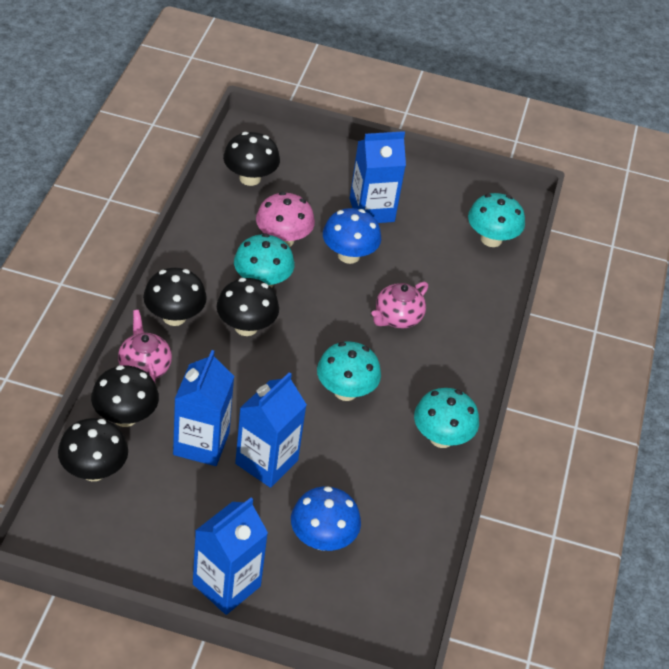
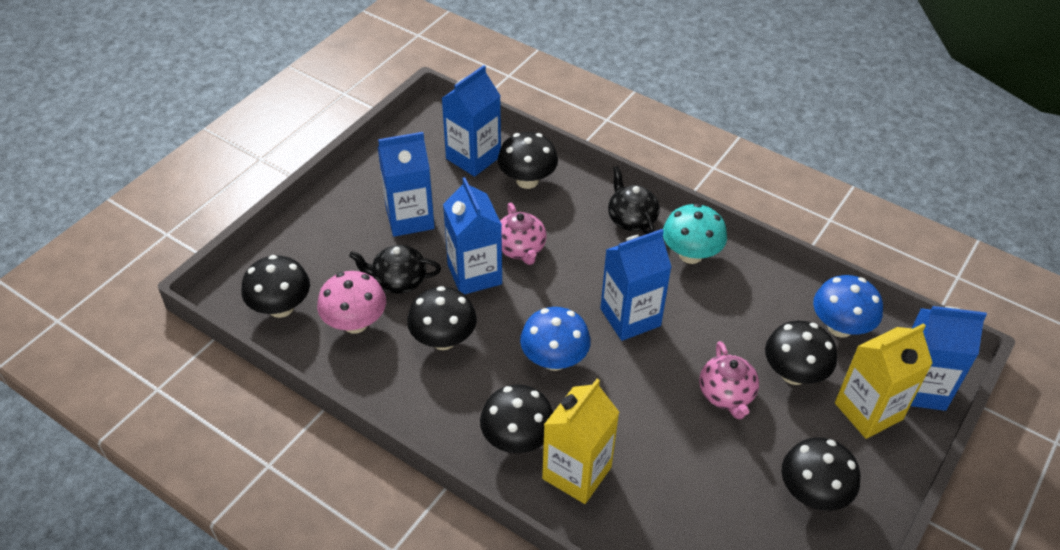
black mushroom: [58,418,128,481] [91,365,159,427] [143,268,207,326] [217,278,279,336] [223,132,280,186] = 5 -> [241,255,310,318] [407,286,477,350] [480,384,553,453] [498,132,558,189] [765,321,837,385] [781,437,860,511] = 6
black teapot: none = 0 -> [349,245,441,294] [608,166,660,234] = 2
blue carton: [173,350,234,466] [193,498,268,615] [235,372,307,488] [349,131,406,223] = 4 -> [378,132,435,237] [442,65,501,177] [443,177,502,294] [600,229,672,341] [911,306,987,411] = 5
turquoise mushroom: [234,234,295,288] [317,342,381,401] [414,388,479,448] [468,193,525,247] = 4 -> [663,203,727,264] = 1
yellow carton: none = 0 -> [542,379,619,504] [835,323,933,439] = 2

